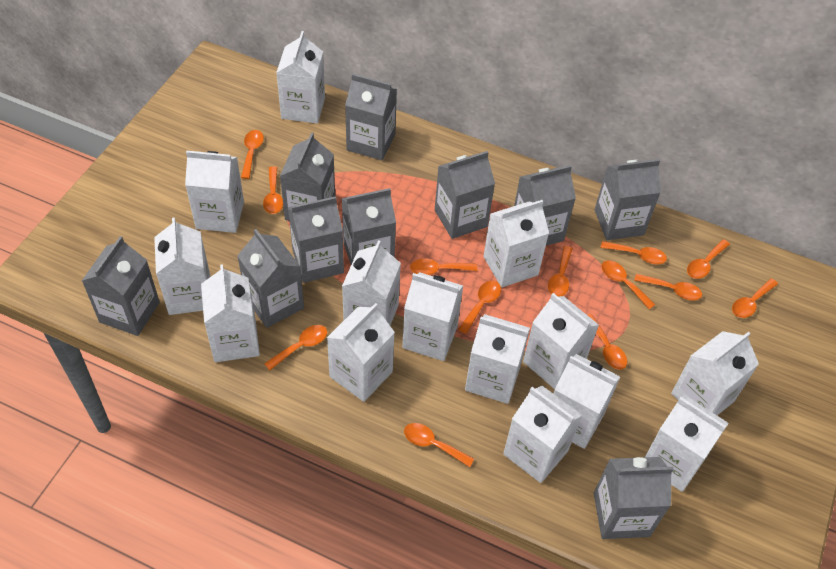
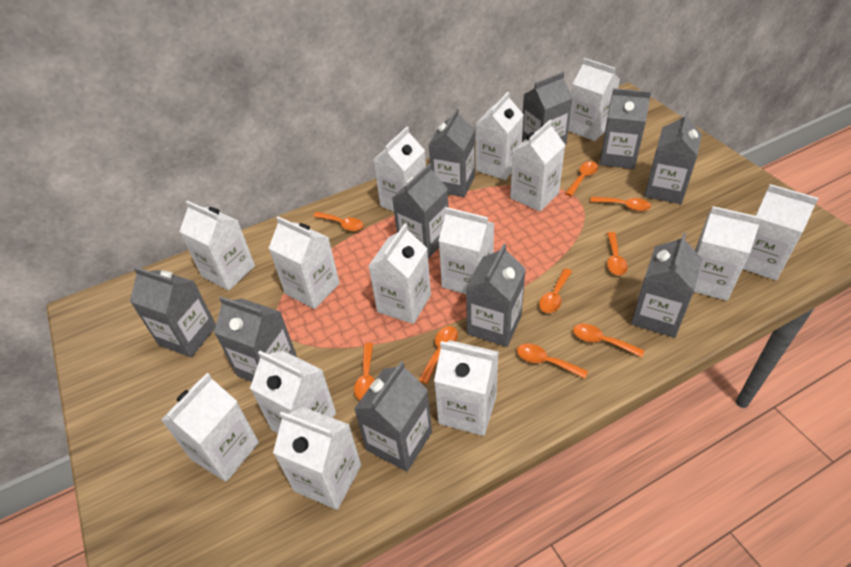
orange spoon: [241,130,264,179] [263,166,283,214] [264,325,327,370] [404,423,474,467] [410,258,477,275] [458,281,501,334] [548,246,573,297] [588,314,627,370] [600,241,667,264] [601,260,655,309] [634,274,702,300] [687,239,730,279] [732,278,778,318] = 13 -> [313,212,364,231] [354,343,375,400] [418,326,458,384] [517,343,588,379] [539,268,572,313] [565,161,598,196] [573,324,644,357] [590,197,651,211] [607,232,628,275] = 9

